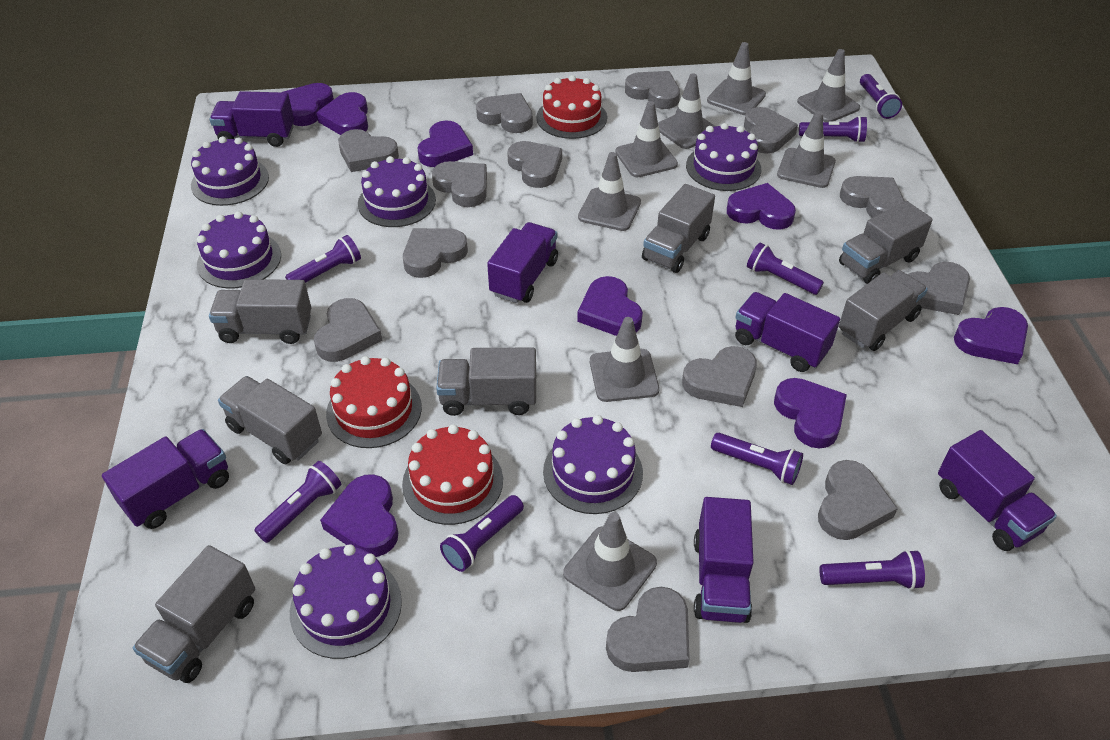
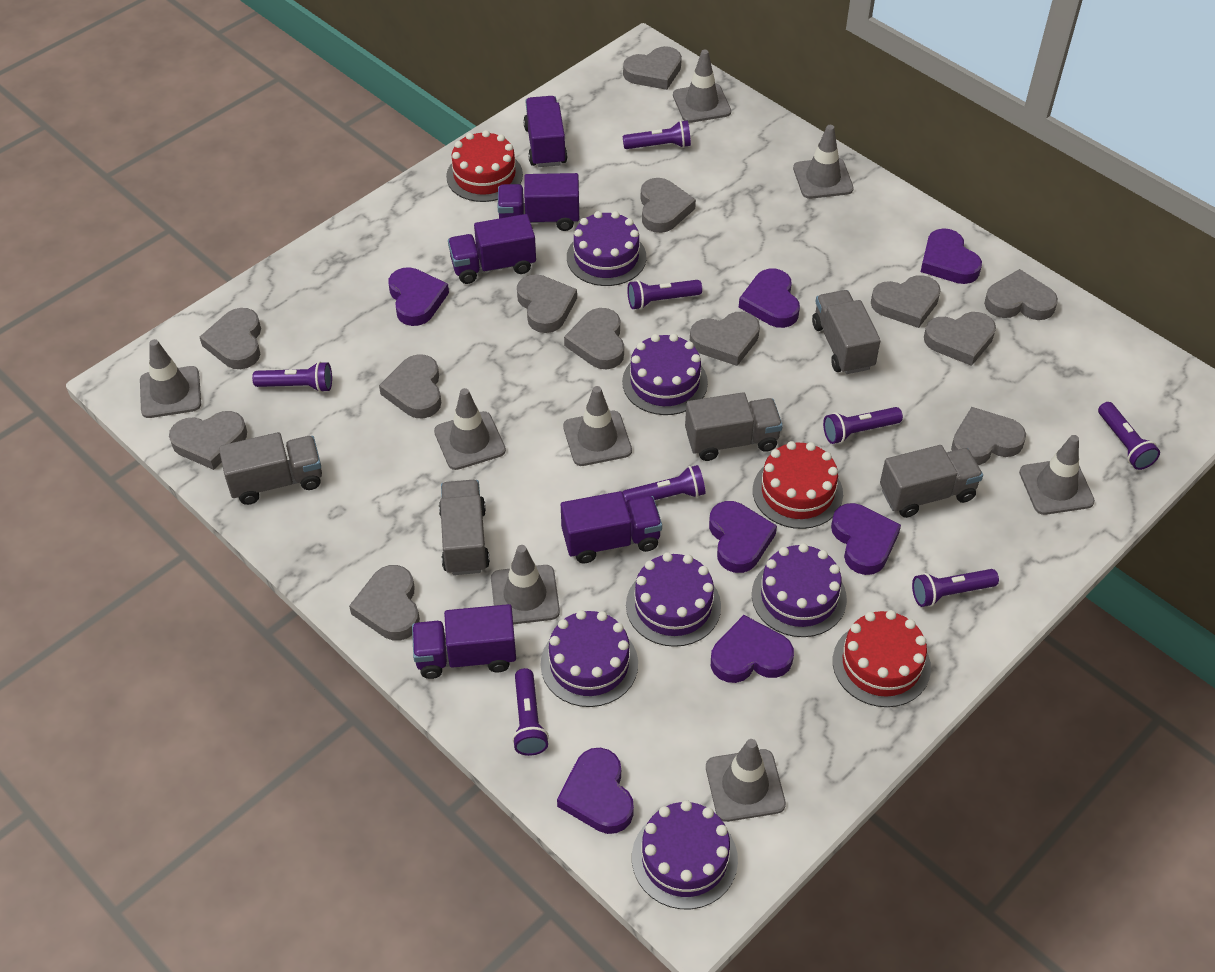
grey truck: [133,545,255,683] [209,279,311,344] [218,376,322,464] [436,348,536,416] [642,184,715,273] [839,201,933,284] [839,270,928,351] = 7 -> [219,432,322,505] [439,480,490,575] [685,392,783,461] [812,290,881,374] [880,445,983,518] = 5
purple heart: [283,83,334,126] [316,92,368,135] [320,474,398,557] [417,120,473,167] [577,276,643,336] [727,183,796,230] [774,378,847,449] [954,307,1028,364] = 8 -> [389,267,449,326] [557,748,634,834] [709,501,777,573] [711,615,794,683] [739,269,800,328] [831,503,901,575] [920,228,982,284] = 7
purple truck: [102,429,229,529] [210,91,294,147] [487,222,558,303] [694,497,754,623] [735,292,840,372] [938,430,1057,551] = 6 -> [412,604,516,679] [448,214,536,284] [498,173,579,231] [523,96,567,167] [561,491,662,563] = 5

